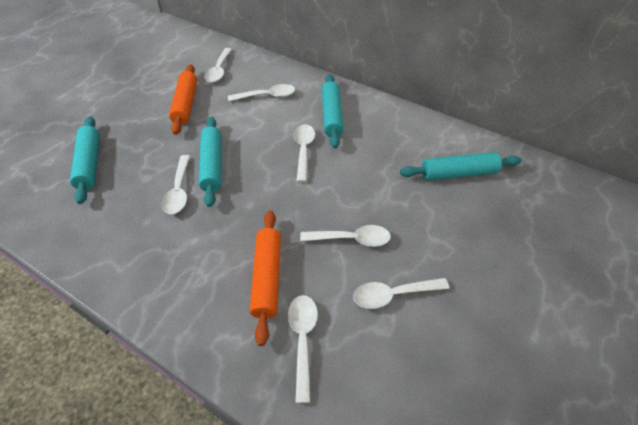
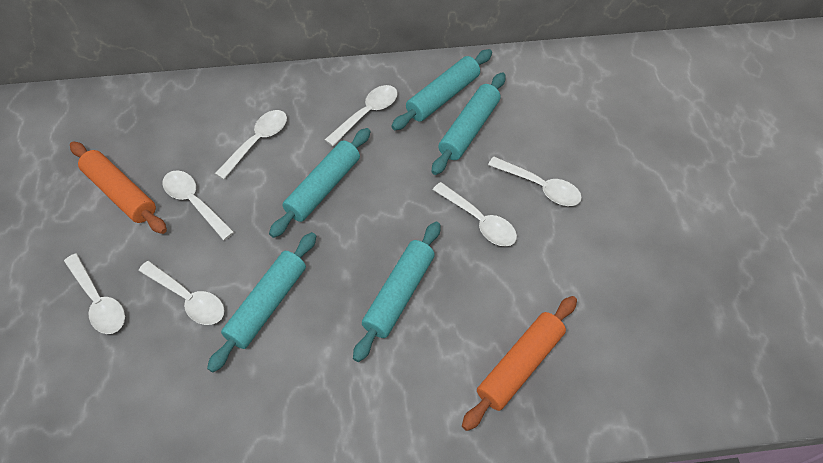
turquoise rolling pin: [70,116,100,204] [199,117,221,207] [322,74,344,148] [400,152,522,180] = 4 -> [207,232,316,372] [269,128,370,238] [353,221,441,362] [391,49,492,130] [432,72,505,175] = 5

